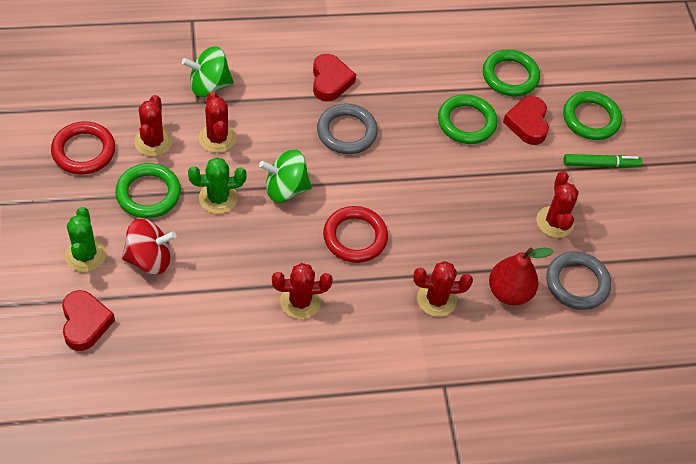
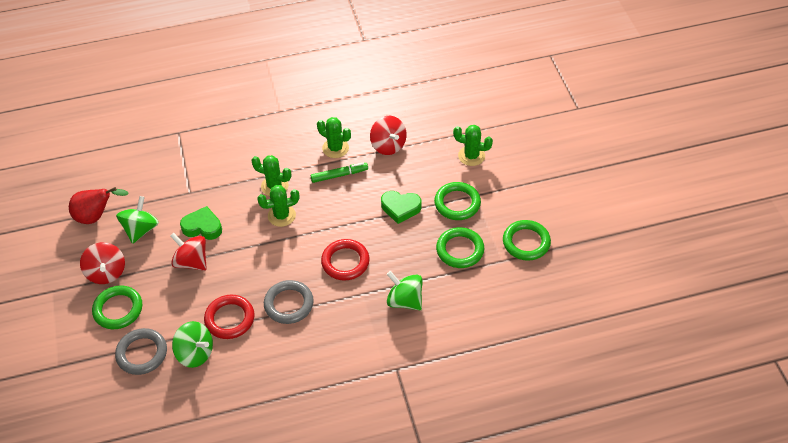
green cactus: [65,207,106,272] [188,157,247,214] = 2 -> [251,155,291,196] [257,185,299,227] [317,117,351,158] [453,125,493,166] = 4
green heart: none = 0 -> [180,206,222,240] [381,191,422,224] = 2
green spinning top: [182,46,234,97] [259,150,312,202] = 2 -> [116,196,159,244] [172,321,213,368] [387,271,423,310] = 3
red cactus: [134,95,172,157] [199,92,236,153] [272,263,333,319] [413,261,473,317] [537,171,579,238] = 5 -> none = 0
red heart: [62,290,115,351] [313,54,356,102] [503,96,549,145] = 3 -> none = 0
red spinning top: [122,218,176,275] = 1 -> [80,242,125,284] [170,233,207,271] [370,116,407,155] = 3

